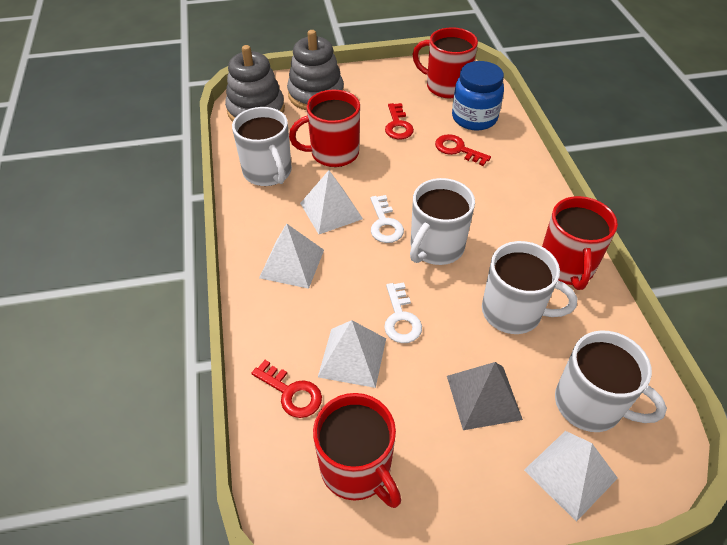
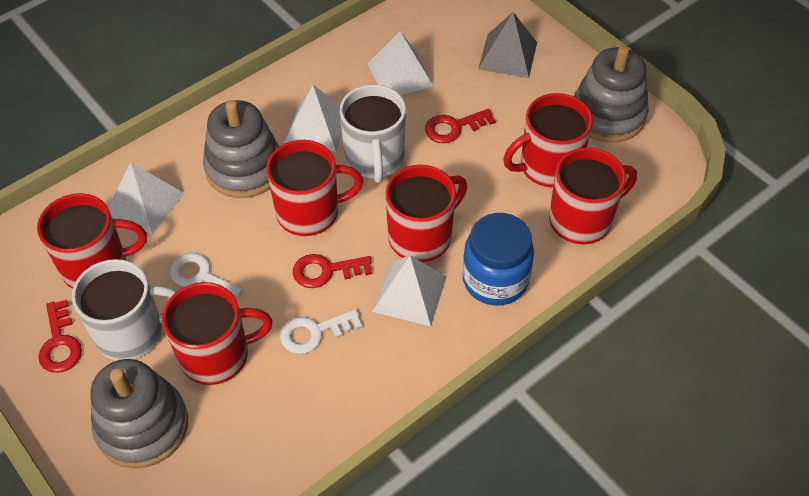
grey stacking toy: [225,45,285,122] [287,30,344,110] = 2 -> [90,359,188,469] [203,100,280,198] [574,45,649,143] = 3
red mug: [289,90,360,167] [313,393,401,508] [412,27,478,98] [542,196,618,290] = 4 -> [37,193,147,289] [162,282,273,385] [267,140,363,236] [385,165,467,262] [503,93,593,187] [549,147,637,244] = 6
white mug: [232,107,292,186] [410,178,475,265] [482,241,577,334] [555,331,667,432] = 4 -> [72,259,177,361] [340,84,406,183] = 2

